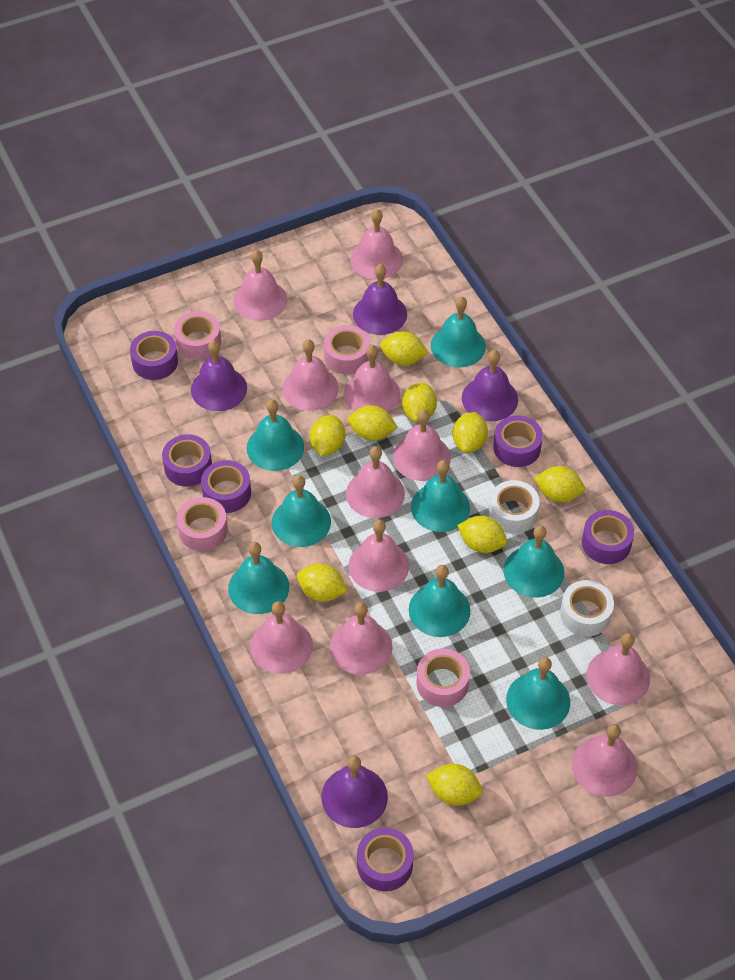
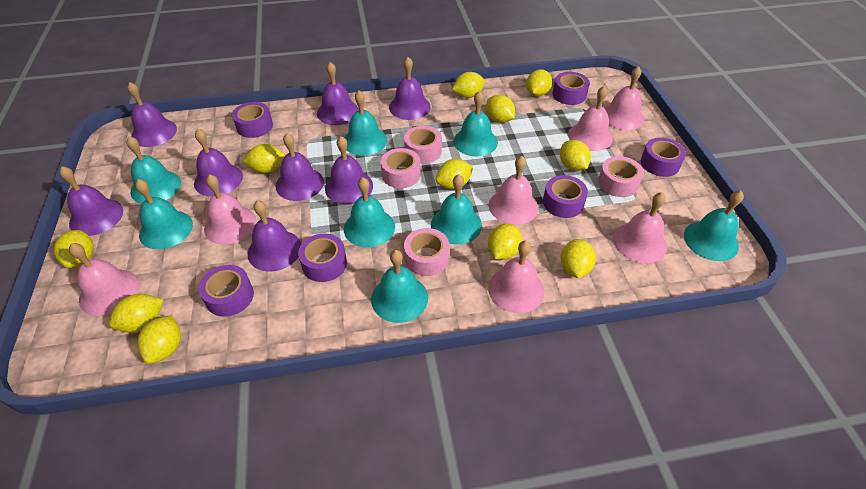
pink bell: [233,250,287,321] [250,601,313,674] [282,339,339,411] [330,602,393,675] [344,345,400,412] [346,446,405,518] [349,520,409,592] [350,209,403,279] [393,409,451,481] [572,724,638,797] [587,633,650,705] = 11 -> [69,243,139,316] [204,174,257,245] [488,241,545,313] [489,156,539,225] [568,86,613,151] [604,66,644,130] [613,192,667,263] = 7
purple bell: [191,340,247,411] [321,755,388,828] [353,264,407,335] [462,350,518,421] = 4 -> [59,166,123,236] [127,82,177,147] [194,129,243,197] [248,200,301,272] [275,133,324,201] [317,62,359,125] [325,136,373,204] [389,57,431,120] = 8
white tape: [489,480,540,534] [560,580,614,636] = 2 -> none = 0
yellow lemon: [297,564,348,601] [310,415,345,456] [348,405,398,441] [380,331,429,366] [402,382,437,423] [426,764,482,806] [452,412,488,453] [457,516,507,553] [534,466,585,502] = 9 -> [54,230,94,268] [109,294,163,332] [137,315,181,364] [243,144,285,173] [436,159,473,189] [452,72,485,98] [486,95,515,123] [488,224,522,260] [526,69,552,97] [560,140,591,171] [561,239,596,278] = 11

